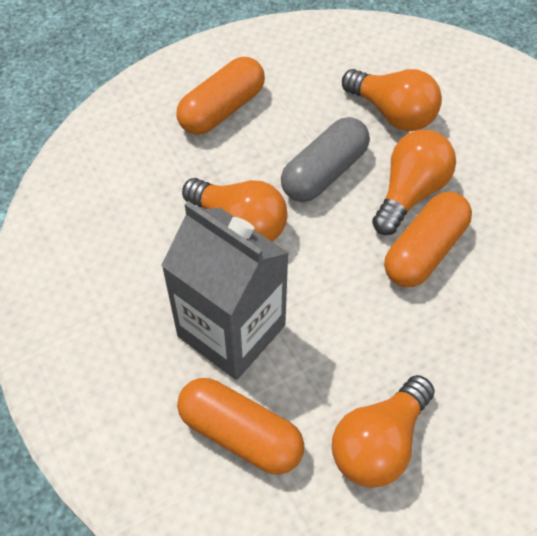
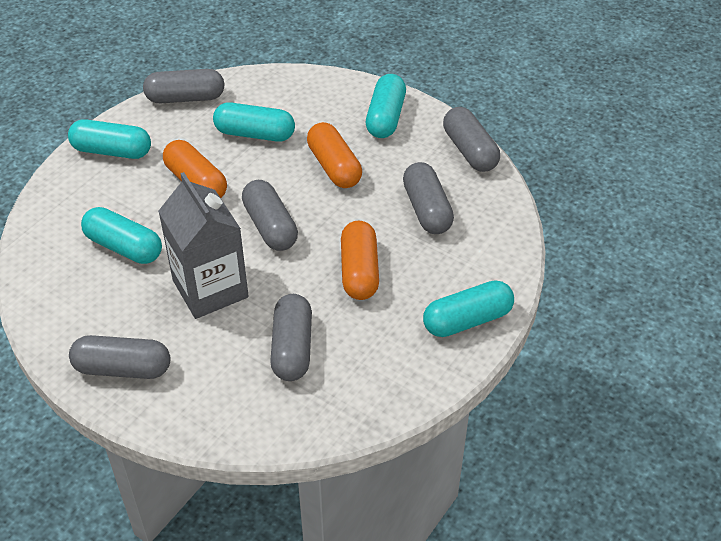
grey capsule: [281,117,370,202] = 1 -> [69,335,170,379] [143,69,224,104] [242,180,298,251] [270,294,312,381] [403,162,454,234] [443,107,500,172] = 6
orange light bulb: [182,178,287,242] [332,375,435,488] [342,69,442,131] [372,130,456,235] = 4 -> none = 0
turquoise capsule: none = 0 -> [68,119,151,159] [81,207,162,264] [213,102,295,142] [366,74,406,138] [423,281,514,337] = 5

